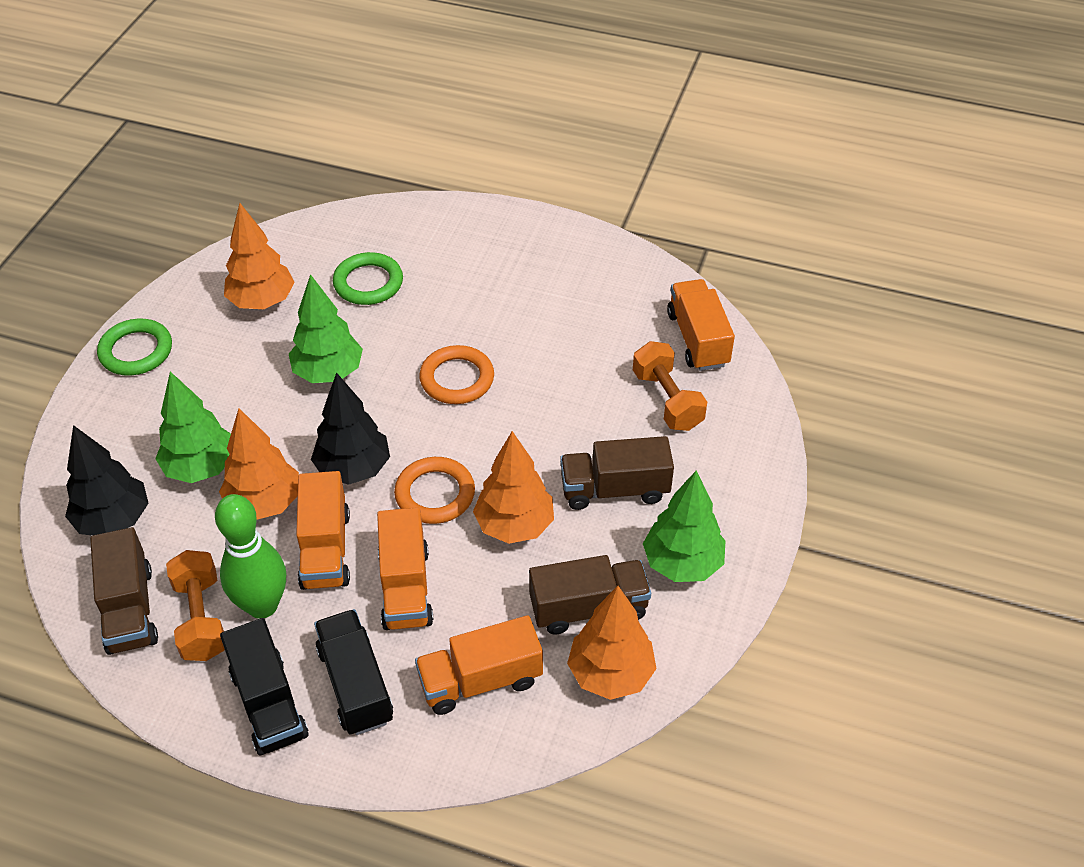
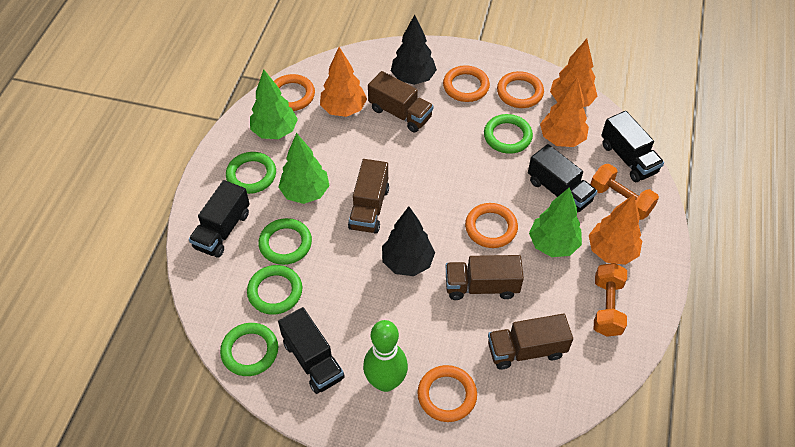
black truck: [220,618,308,755] [314,609,393,735] = 2 -> [189,180,250,258] [278,307,345,394] [528,144,597,212] [601,111,664,182] = 4
brown truck: [90,527,158,655] [529,555,651,635] [560,436,674,510] = 3 -> [348,159,389,234] [368,71,434,132] [446,255,524,300] [488,314,573,370] = 4
green ring: [97,319,172,376] [333,252,403,305] = 2 -> [220,323,278,376] [226,152,276,194] [247,265,302,315] [258,218,312,265] [484,114,533,154] = 5
orange ring: [394,457,475,524] [419,345,494,404] = 2 -> [274,74,315,111] [417,365,477,422] [443,65,490,102] [465,203,518,248] [497,71,544,108] = 5
orange truck: [296,471,350,590] [377,507,433,630] [415,615,543,715] [667,279,735,371] = 4 -> none = 0

